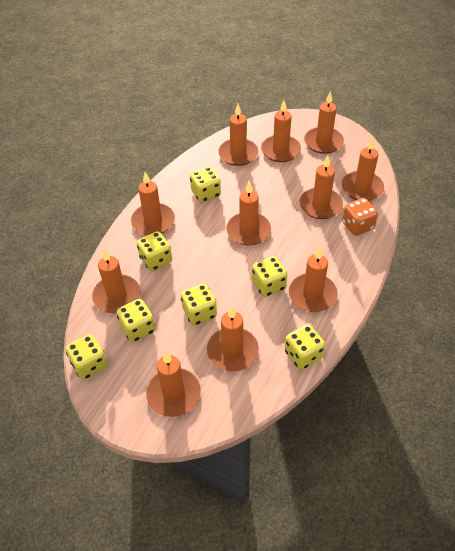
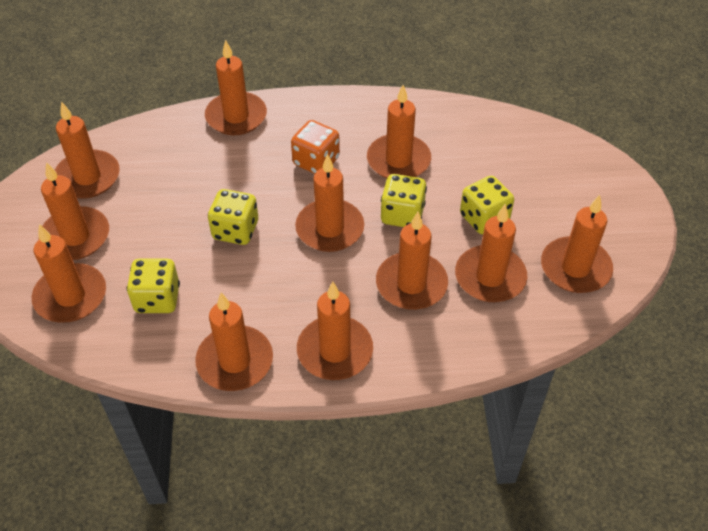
yellow dice: [66,334,108,380] [117,299,156,342] [137,231,172,271] [181,284,217,326] [190,167,221,203] [252,256,287,297] [285,324,325,370] = 7 -> [127,259,180,313] [208,189,258,245] [381,174,427,227] [460,176,514,234] = 4

